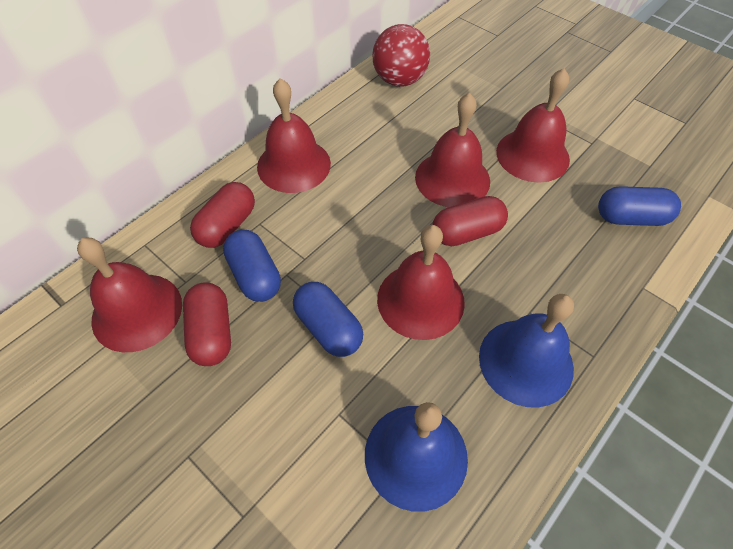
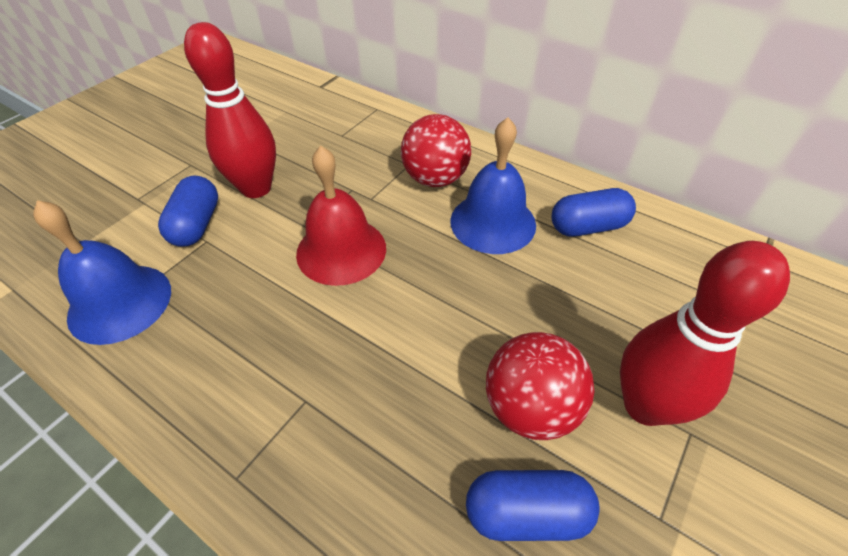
red ball: [372,24,430,87] = 1 -> [401,114,471,187] [486,332,594,440] = 2
red bell: [77,238,182,352] [257,78,331,193] [377,225,465,340] [415,93,490,207] [496,68,570,183] = 5 -> [296,146,386,286] = 1
red bowling pin: none = 0 -> [184,22,276,198] [620,241,790,426] = 2
red capsule: [183,282,231,366] [190,182,255,248] [433,196,508,246] = 3 -> none = 0

